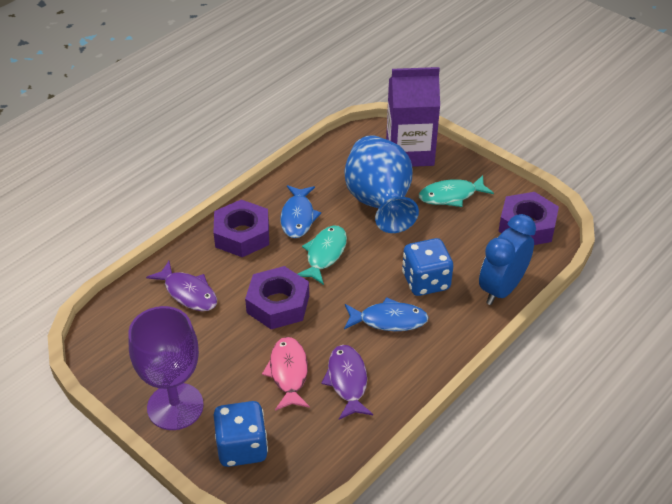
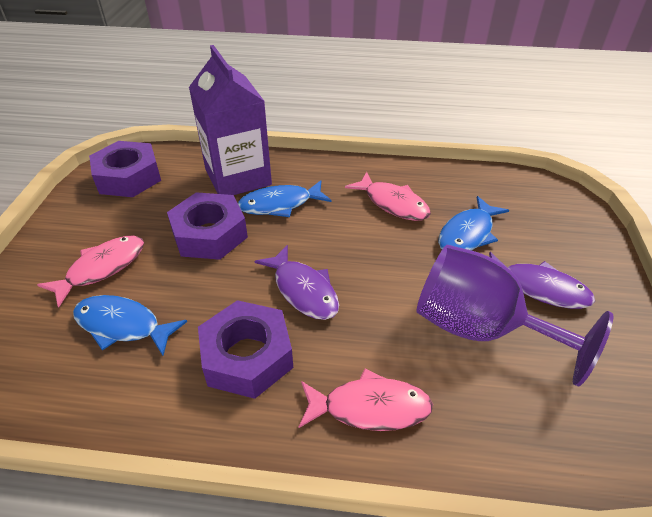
blue clock: [479,214,536,305] = 1 -> none = 0
blue dice: [213,401,268,467] [402,238,453,296] = 2 -> none = 0
blue fish: [281,185,321,238] [344,297,429,331] = 2 -> [73,295,187,356] [238,180,332,217] [438,196,509,251] = 3
blue vase: [345,135,419,233] = 1 -> none = 0
pink fish: [262,337,310,411] = 1 -> [37,236,144,308] [299,369,433,431] [345,172,431,221] = 3
turquoise fish: [298,225,347,285] [419,175,494,207] = 2 -> none = 0

